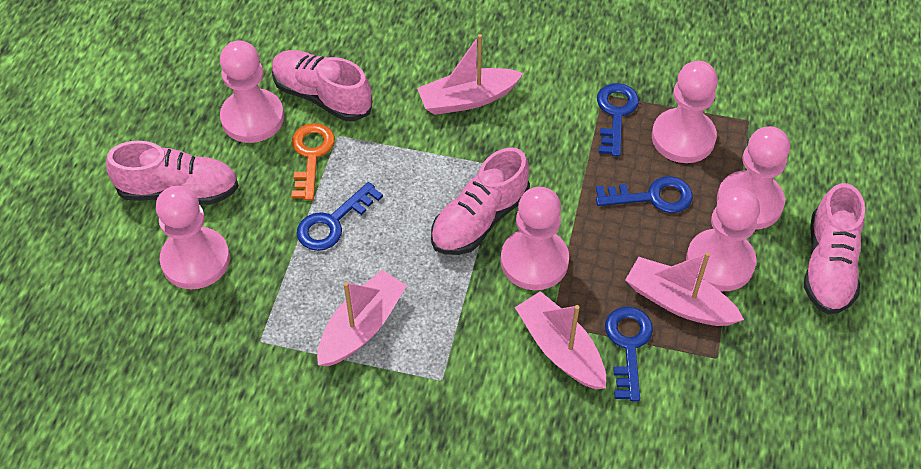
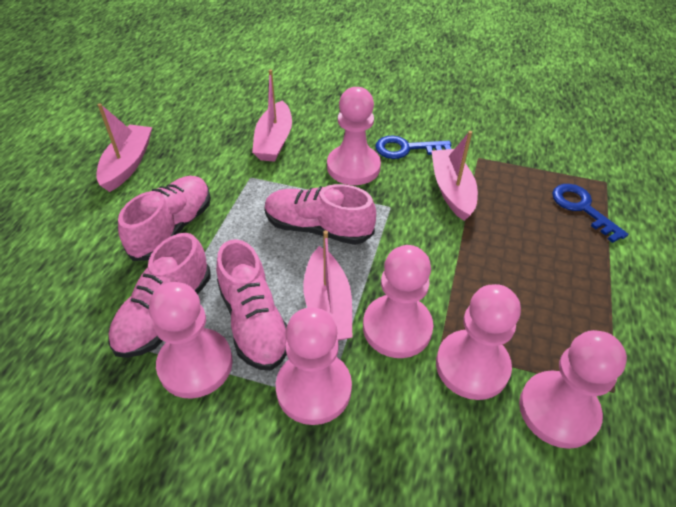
blue key: [297,182,383,251] [596,176,693,213] [597,83,639,157] [605,306,653,401] = 4 -> [375,135,451,159] [552,184,628,243] = 2
orange key: [291,123,335,200] = 1 -> none = 0

